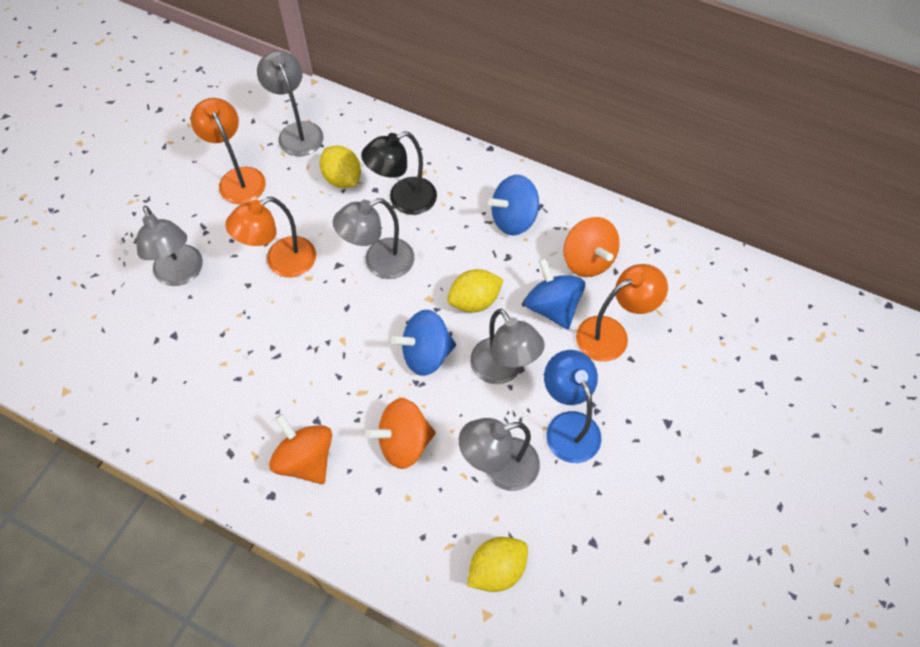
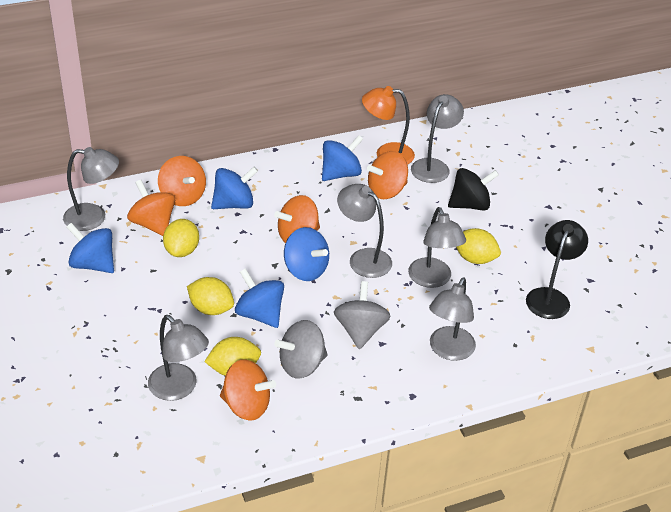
black spinning top: none = 0 -> [448,168,499,211] = 1
blue lamp: [544,350,601,463] = 1 -> none = 0
blue spinning top: [391,310,456,376] [488,175,540,235] [524,258,585,329] = 3 -> [67,223,114,273] [211,167,258,209] [235,268,284,328] [284,227,329,281] [322,135,363,181] = 5
grey lamp: [137,206,203,286] [257,50,324,156] [333,198,415,279] [459,418,540,491] [470,309,545,384] = 5 -> [63,147,119,231] [148,315,209,401] [337,184,392,278] [408,207,466,288] [411,94,464,183] [429,277,476,361] = 6
grey spinning top: none = 0 -> [274,320,328,378] [334,281,391,349] = 2
orange lamp: [190,98,266,204] [225,197,316,277] [576,264,668,362] = 3 -> [362,86,415,165] = 1
orange spinning top: [269,414,332,484] [366,398,436,469] [563,217,620,277] = 3 -> [127,180,175,236] [158,156,206,206] [220,359,276,421] [274,195,320,243] [367,151,408,199] = 5
yellow lemon: [320,145,361,188] [447,269,504,312] [467,537,528,592] = 3 -> [163,219,199,257] [187,277,234,315] [204,337,261,376] [456,228,501,264] = 4

